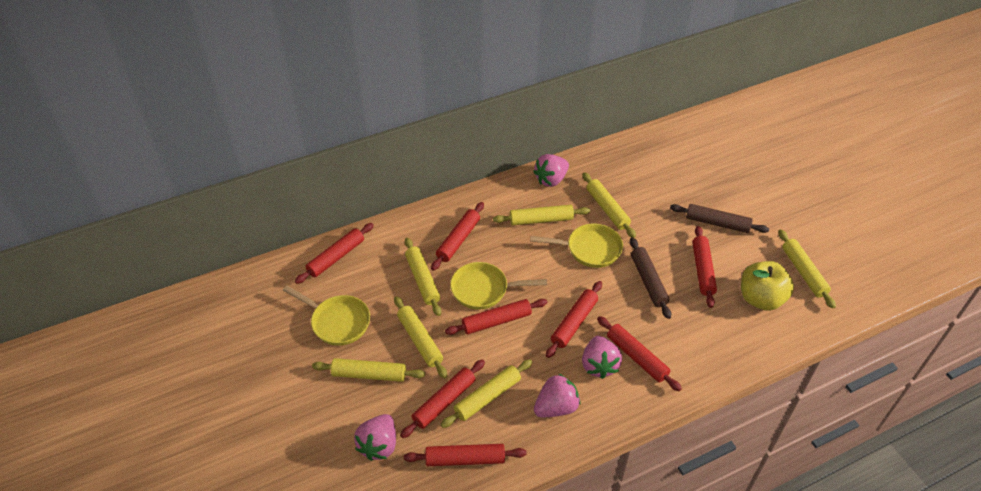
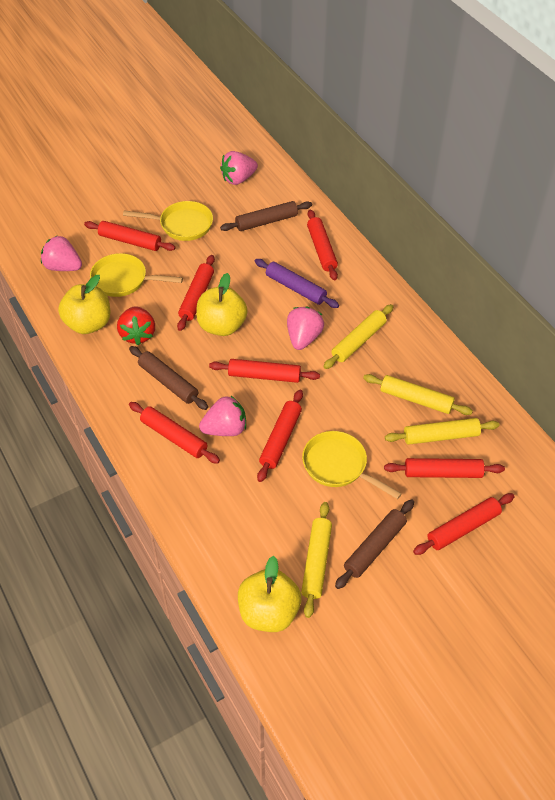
brown rolling pin: [630,237,671,319] [670,204,769,233] = 2 -> [129,346,208,410] [220,201,312,231] [335,499,414,589] = 3
purple rolling pin: none = 0 -> [255,259,339,308] = 1
red strawberry: none = 0 -> [117,306,155,345] = 1
yellow apple: [741,261,794,311] = 1 -> [58,275,110,334] [196,273,248,336] [238,556,301,632] = 3
yellow rolling pin: [312,358,425,382] [394,296,447,378] [405,238,441,316] [441,359,532,428] [493,205,590,225] [582,172,636,238] [778,229,836,309] = 7 -> [301,502,332,618] [324,304,394,369] [363,374,473,415] [385,418,500,445] = 4

